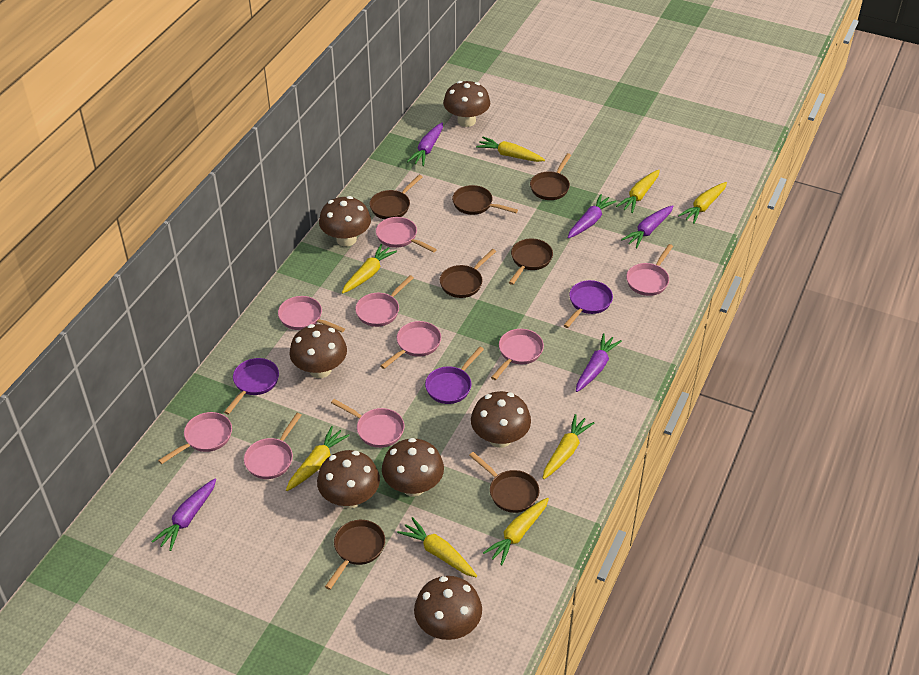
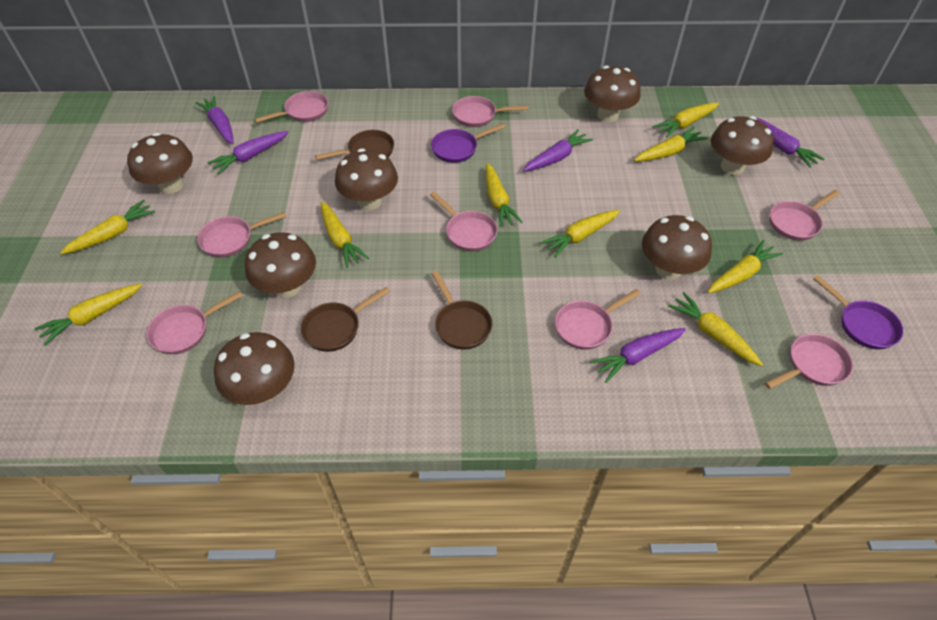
brown pan: [325,520,385,590] [370,175,422,219] [440,249,496,298] [452,185,518,215] [469,452,539,513] [509,239,553,285] [530,153,571,200] = 7 -> [301,287,390,352] [315,130,394,160] [431,271,492,349] = 3
pink pan: [158,412,232,464] [244,413,302,479] [278,296,345,332] [331,399,404,448] [355,275,414,327] [376,217,437,253] [380,321,441,369] [491,329,544,380] [626,244,673,296] = 9 -> [147,291,243,354] [197,212,287,257] [254,91,328,123] [430,191,498,251] [452,96,528,127] [555,289,641,350] [765,334,853,389] [770,190,840,241] = 8
purple pan: [224,358,279,414] [425,347,484,404] [563,280,613,328] = 3 -> [431,123,505,163] [813,275,903,349] = 2
yellow carrot: [286,426,350,491] [342,244,397,293] [397,517,477,577] [476,137,545,162] [483,498,549,565] [543,414,595,479] [616,170,660,213] [678,182,727,224] = 8 -> [35,284,142,345] [60,200,155,254] [321,202,369,268] [486,163,522,227] [540,210,620,258] [634,127,708,161] [652,103,719,138] [668,292,763,366] [707,240,783,293] = 9

